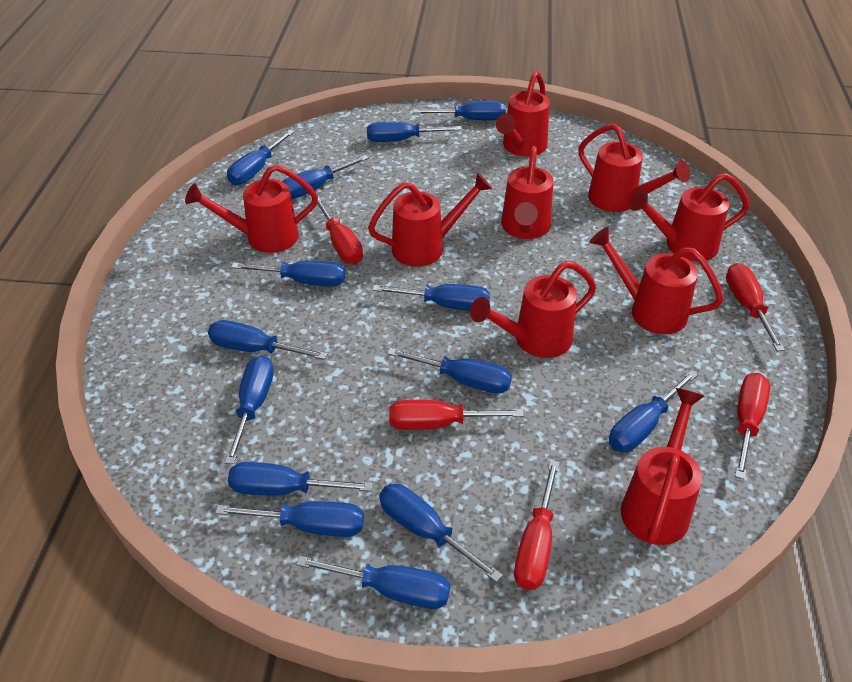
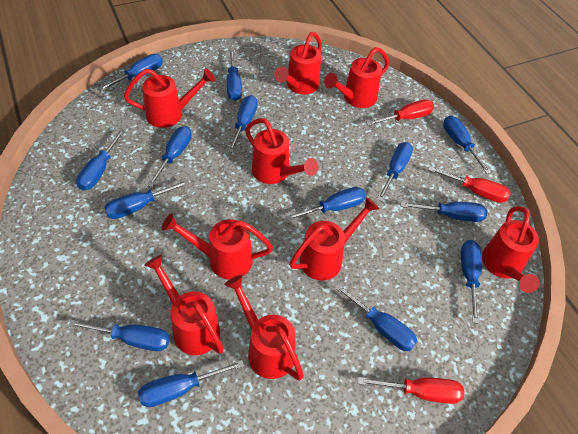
red screwdriver: [317,196,363,264] [389,400,524,430] [514,460,560,590] [726,263,785,351] [735,373,771,480] = 5 -> [358,377,464,404] [366,99,434,126] [428,166,510,203] = 3

